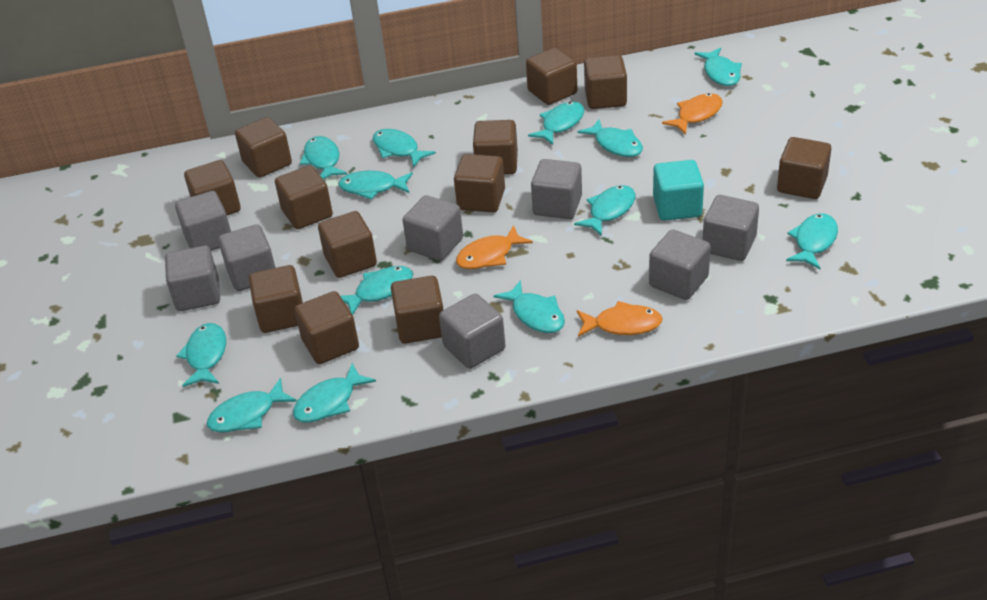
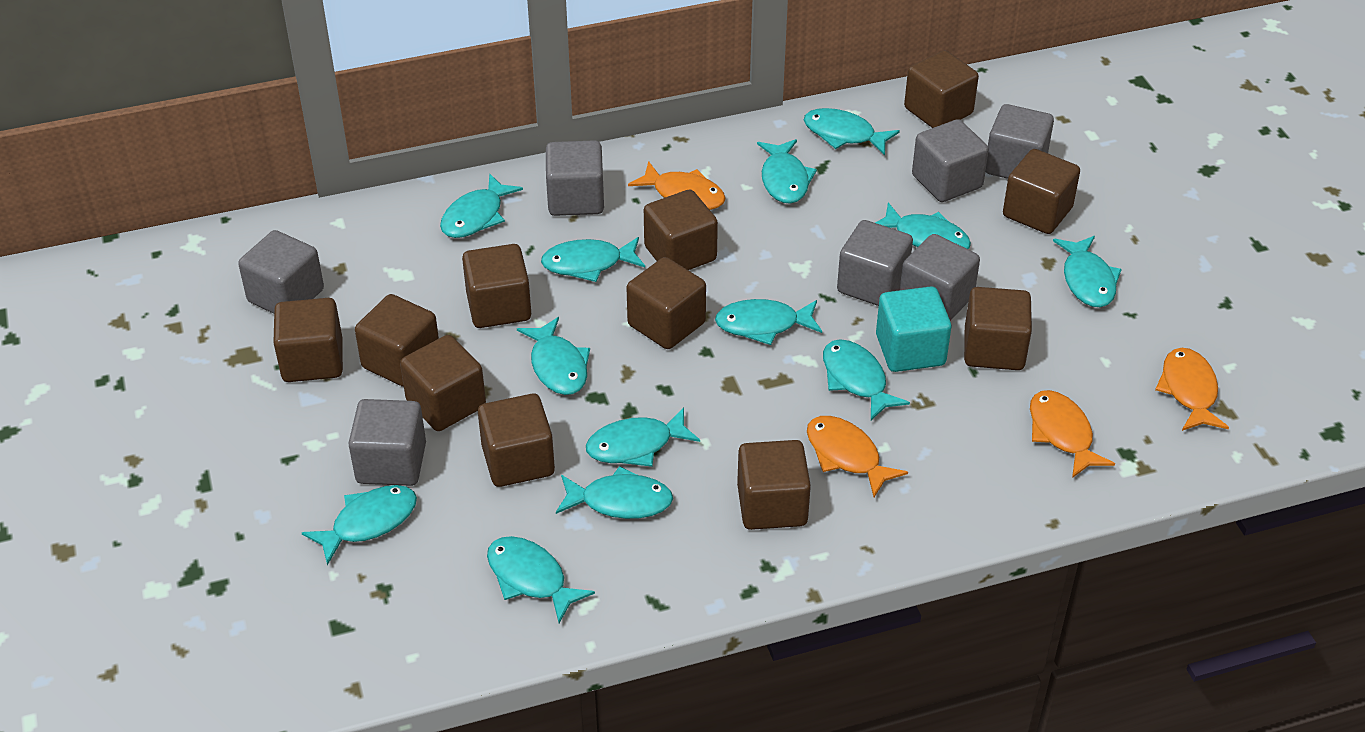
brown cube: [184,160,241,215] [235,117,292,178] [249,265,303,333] [275,165,333,229] [294,291,359,364] [318,211,377,278] [391,276,444,344] [454,154,505,213] [473,120,518,175] [526,48,577,105] [584,55,627,109] [777,137,831,199] = 12 -> [273,298,343,382] [355,294,439,387] [400,335,486,431] [462,244,531,328] [478,394,555,487] [627,257,706,349] [644,190,718,270] [737,440,811,530] [904,50,979,128] [964,287,1032,370] [1003,149,1080,234] = 11
grey cube: [165,246,220,311] [175,191,231,251] [218,224,275,291] [403,195,463,261] [439,294,506,369] [531,159,582,219] [649,229,711,300] [703,195,759,261] = 8 -> [238,230,324,314] [348,399,426,486] [546,140,604,216] [837,220,913,306] [900,234,980,321] [912,119,989,202] [986,104,1054,179] = 7
orange fish: [456,225,533,269] [577,301,663,337] [662,93,723,135] = 3 -> [628,161,726,210] [807,416,908,497] [1030,390,1115,478] [1155,348,1229,431] = 4

